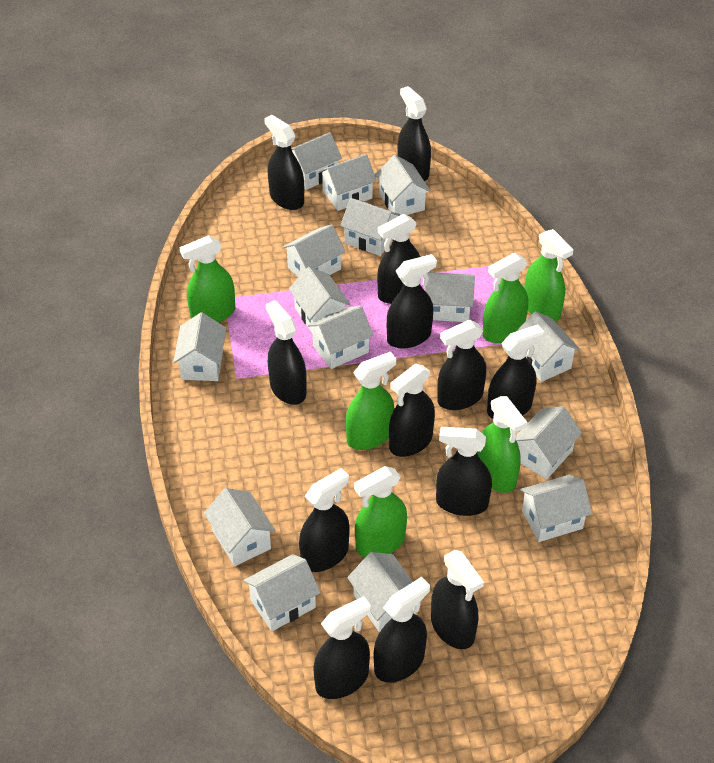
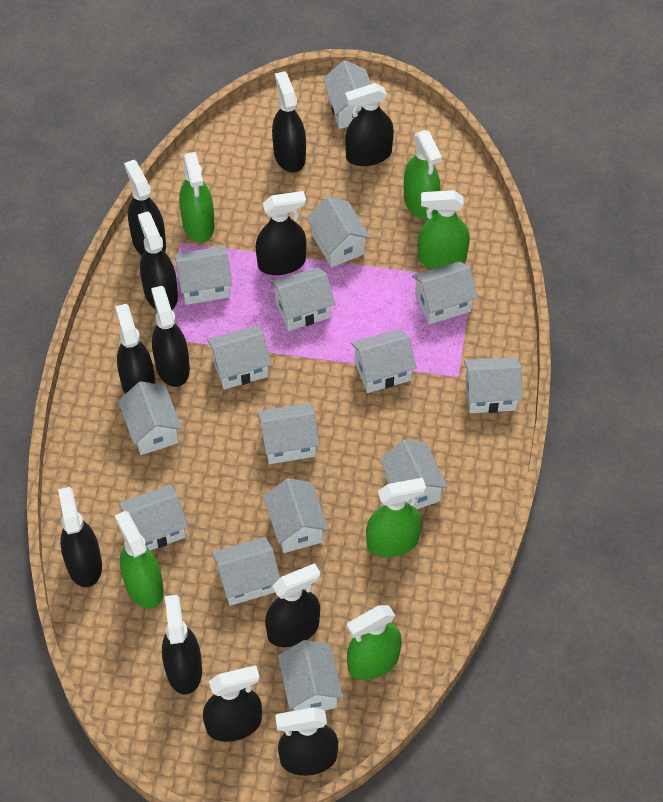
black spray bottle: [264,115,304,210] [266,300,307,405] [299,468,350,572] [313,596,371,699] [374,577,430,683] [377,214,420,304] [387,254,437,349] [389,364,435,457] [397,86,431,181] [431,550,484,649] [436,427,492,516] [437,320,486,410] [487,324,544,419] = 13 -> [58,487,102,587] [115,304,155,394] [124,160,166,255] [138,212,178,310] [151,286,190,387] [162,595,202,695] [203,665,262,742] [256,191,306,275] [265,563,321,647] [272,71,306,173] [275,708,338,776] [345,83,394,166] = 12

